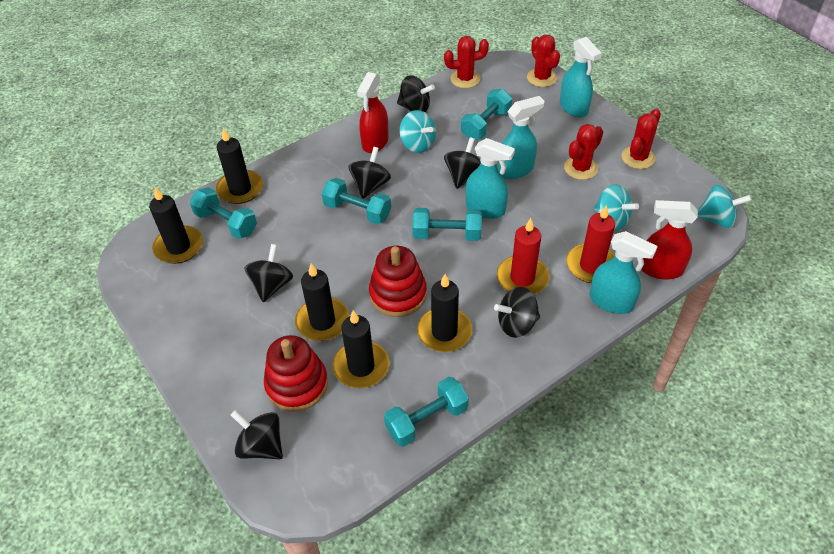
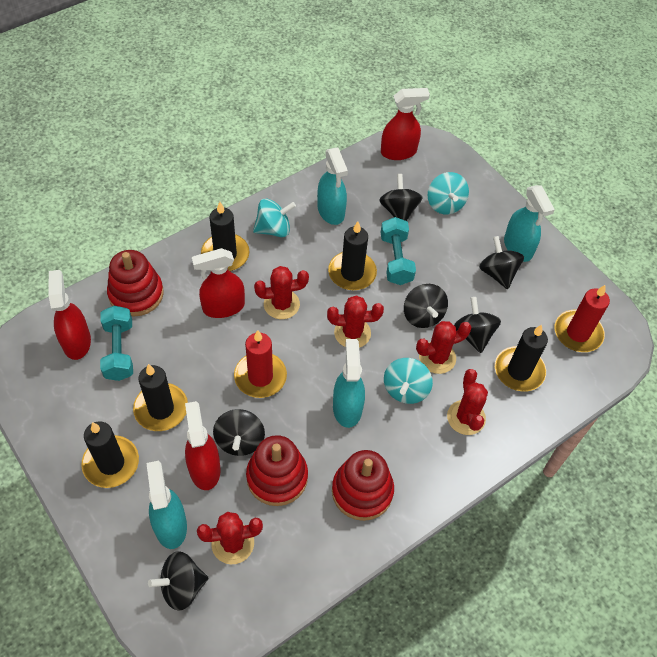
red cactus: [444,36,489,88] [527,35,560,87] [564,124,603,180] [622,109,661,169] = 4 -> [197,512,263,564] [254,266,309,319] [327,295,384,348] [416,321,471,374] [447,369,488,435] = 5
red spray bottle: [357,72,389,153] [641,200,698,279] = 2 -> [48,270,91,360] [185,401,221,490] [192,248,245,318] [381,88,430,160] = 4
red stacking toy: [264,335,328,412] [369,246,427,317] = 2 -> [107,250,164,317] [246,435,308,506] [332,450,394,521] = 3
turquoise dumbbell: [190,187,257,239] [321,178,391,224] [384,377,469,447] [412,208,482,241] [461,89,512,140] = 5 -> [100,306,133,381] [381,217,416,285] = 2

